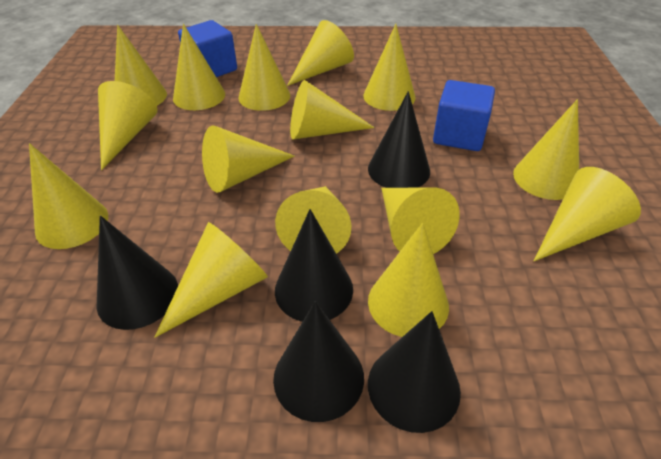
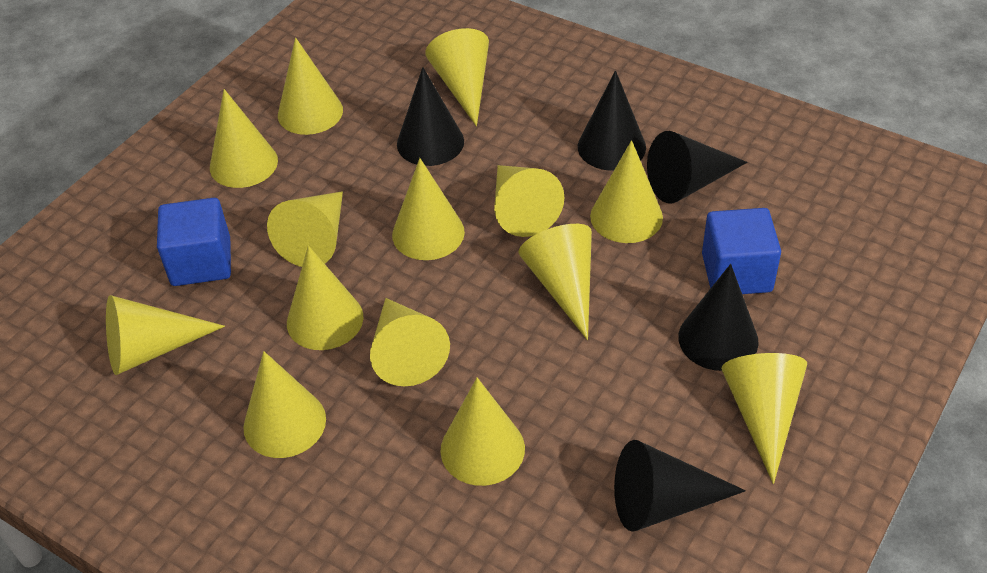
yellow cone: [29,143,108,249] [98,81,158,170] [115,25,167,105] [154,222,268,338] [173,24,225,110] [202,125,295,193] [238,24,290,111] [275,186,351,254] [287,20,354,86] [290,80,375,139] [363,24,416,111] [368,223,449,337] [381,188,460,254] [513,99,579,200] [534,167,641,261] = 15 -> [106,295,225,375] [210,89,278,188] [244,351,326,458] [267,191,343,267] [278,37,343,135] [287,245,364,350] [370,298,450,386] [392,158,465,260] [426,28,489,126] [440,377,525,486] [494,165,564,237] [518,224,592,340] [590,140,663,243] [721,353,807,484] = 14

